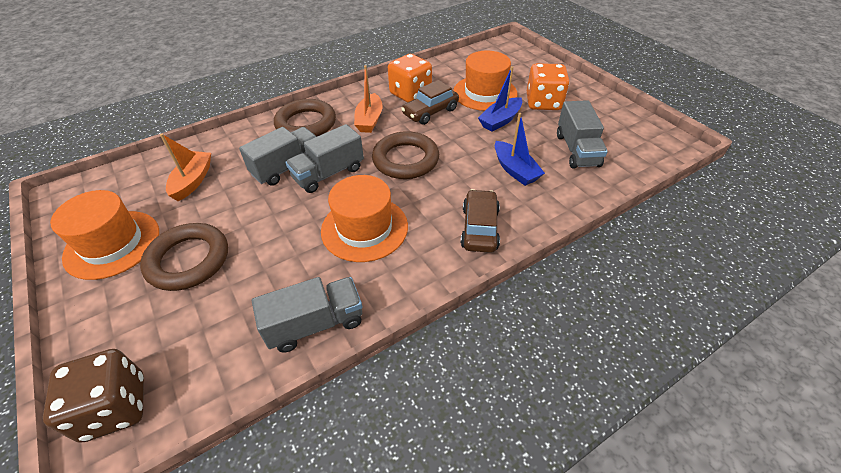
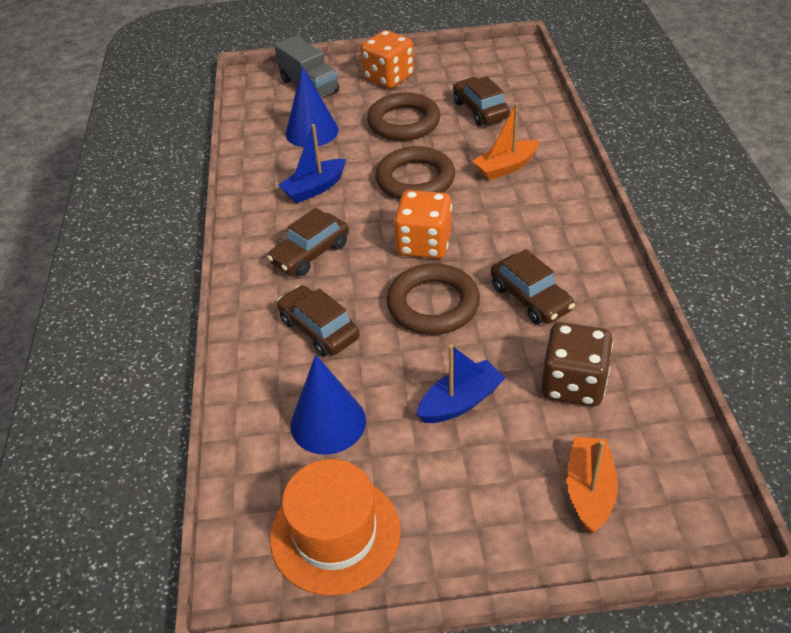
blue cone: none = 0 -> [286,66,339,147] [290,355,366,455] = 2
brown car: [401,80,459,125] [461,189,500,253] = 2 -> [267,208,349,276] [277,285,359,357] [453,76,510,126] [491,249,575,324] = 4
grey truck: [239,127,317,186] [252,277,362,352] [285,124,364,193] [557,100,608,169] = 4 -> [274,36,339,97] = 1
orange hat: [50,190,159,280] [321,175,408,262] [453,51,517,111] = 3 -> [270,459,401,596] = 1

